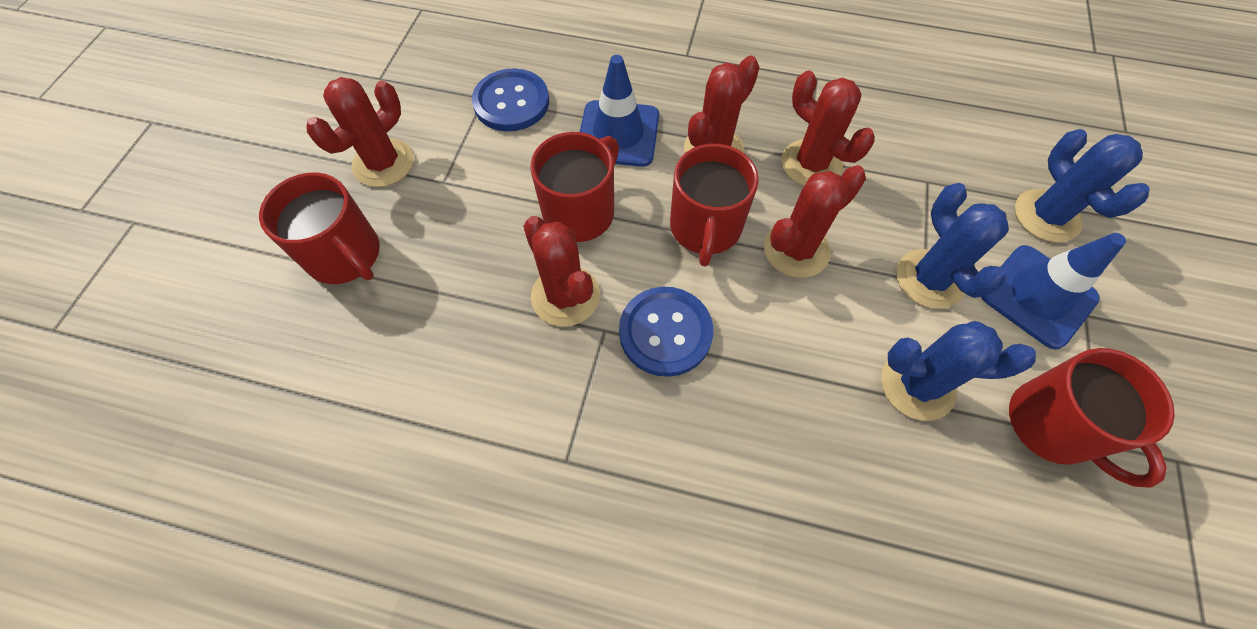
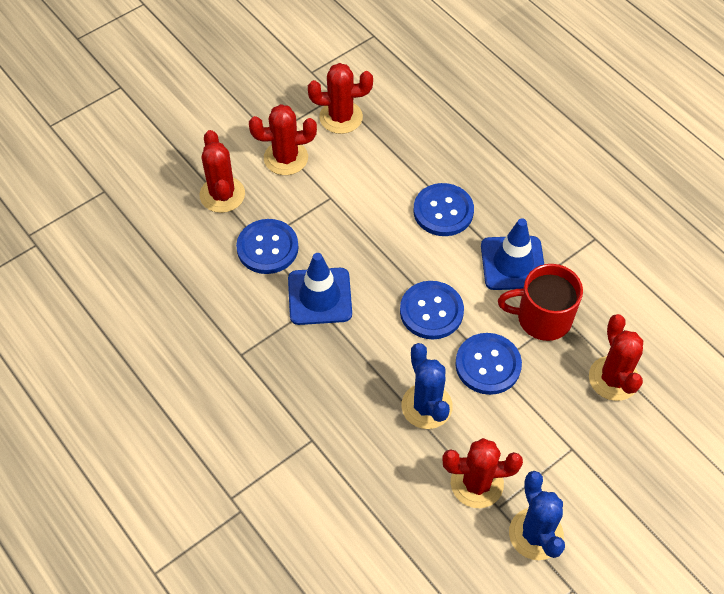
blue button: [472,68,549,131] [619,287,713,377] = 2 -> [236,219,299,274] [400,281,464,339] [413,183,474,236] [455,333,522,395] = 4
blue cactus: [881,321,1036,421] [896,183,1009,309] [1015,129,1150,242] = 3 -> [401,343,453,429] [509,471,565,560] = 2
red mug: [259,172,380,284] [530,132,619,242] [670,144,759,266] [1009,348,1175,488] = 4 -> [498,264,583,341] = 1

